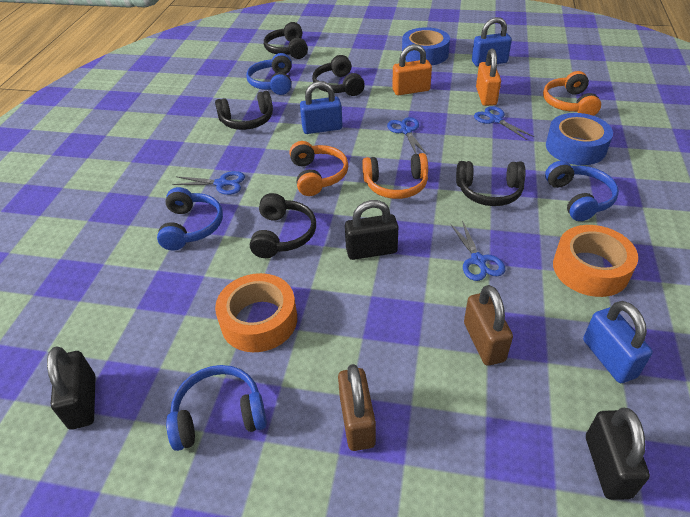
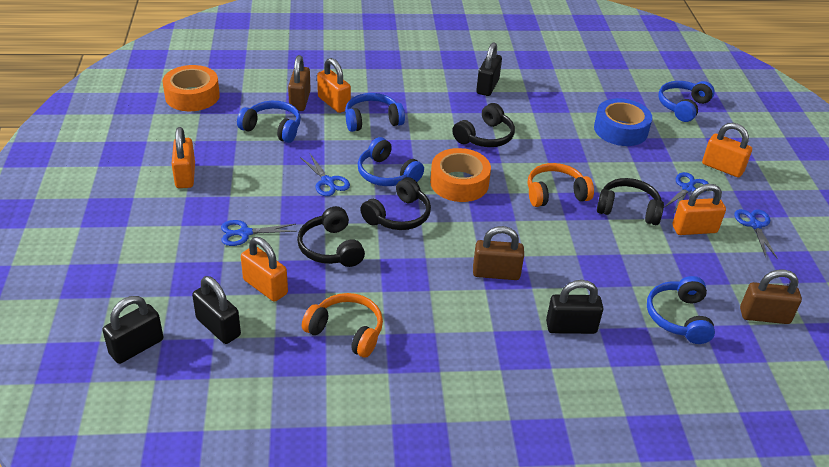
black headphones: [215,91,273,130] [250,193,316,258] [264,22,308,59] [312,55,365,96] [456,161,526,206] = 5 -> [297,206,365,267] [360,177,431,230] [452,103,515,147] [597,178,664,225] = 4
black padlock: [47,347,96,430] [345,200,399,260] [586,408,650,500] = 3 -> [102,296,163,364] [192,276,241,344] [476,42,502,96] [546,280,603,334] = 4
blue headphones: [157,187,223,250] [166,365,267,451] [246,53,292,95] [545,161,619,221] = 4 -> [237,101,301,143] [345,93,405,132] [358,137,424,186] [647,276,715,344] [658,81,715,122] = 5
blue padlock: [300,81,343,134] [472,17,512,67] [583,301,653,383] = 3 -> none = 0
blue tape: [402,27,450,65] [546,113,613,165] = 2 -> [594,98,652,146] = 1
brown padlock: [338,364,376,451] [464,285,513,366] = 2 -> [288,55,311,111] [473,226,524,280] [740,269,802,324] = 3
orange headphones: [289,141,348,196] [362,153,428,199] [543,71,601,116] = 3 -> [302,293,383,358] [528,163,594,207] = 2
orange padlock: [392,44,432,95] [476,49,501,106] = 2 -> [172,127,195,188] [241,237,288,302] [317,58,351,113] [672,184,726,235] [702,123,752,177] = 5

